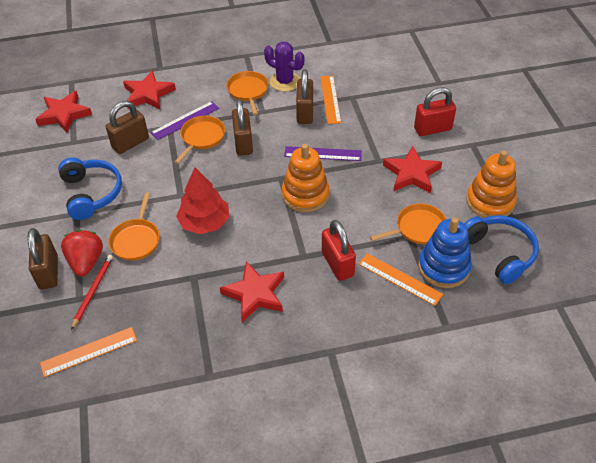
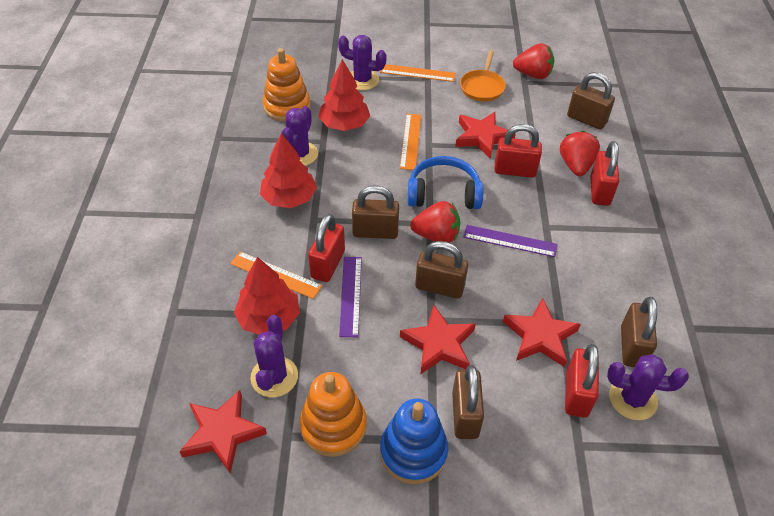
blue headphones: [58,157,122,220] [464,215,539,284] = 2 -> [408,156,484,209] = 1
brown padlock: [28,228,58,289] [106,101,149,154] [232,99,253,156] [296,69,313,124] = 4 -> [352,185,399,239] [415,241,468,299] [452,365,484,439] [567,72,615,130] [621,297,657,367] = 5
orange pan: [109,193,160,261] [175,116,225,164] [226,71,269,115] [370,203,446,244] = 4 -> [460,50,506,101] = 1
purple cactus: [264,41,304,92] = 1 -> [250,315,298,397] [281,106,318,166] [338,35,387,90] [607,354,689,420] = 4
red padlock: [322,220,356,281] [414,87,456,136] = 2 -> [308,214,345,282] [494,124,542,178] [565,344,599,418] [590,141,619,206] = 4
red pencil: [71,255,113,330] = 1 -> none = 0
red strawberry: [61,230,103,277] = 1 -> [410,201,460,243] [513,43,554,79] [560,131,600,176] = 3
red tree: [176,168,229,234] = 1 -> [234,257,300,335] [260,133,317,208] [318,59,370,131] = 3

